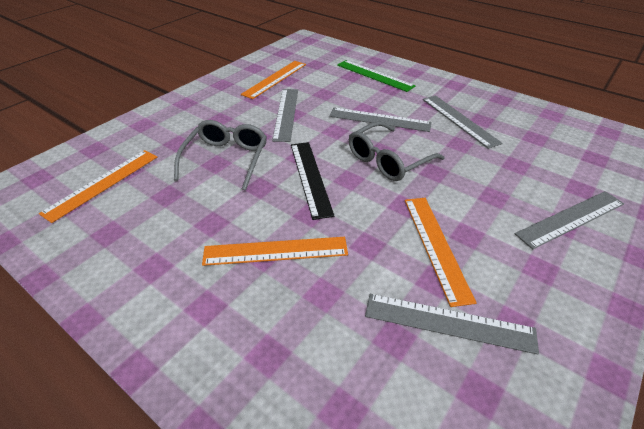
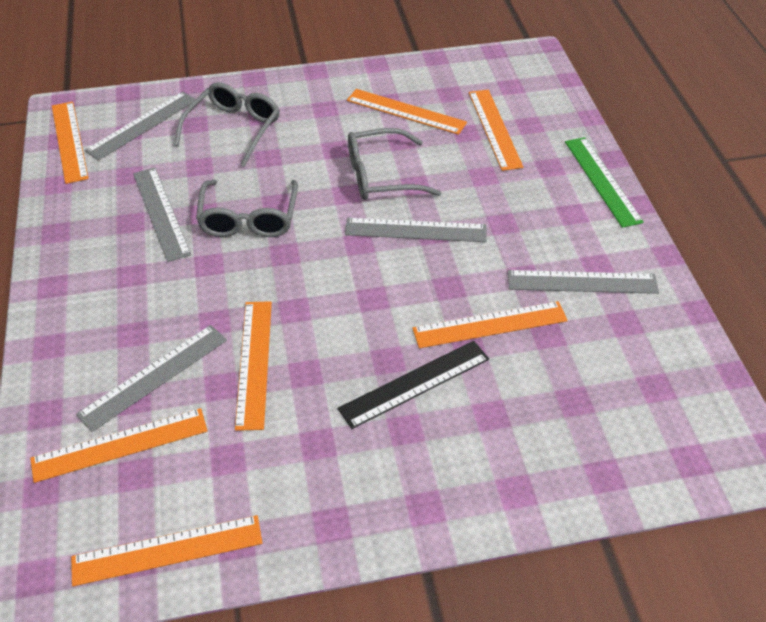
grey glasses: [174,120,267,190] [349,121,445,181] = 2 -> [174,82,280,167] [196,180,298,237] [348,128,441,200] = 3
orange ruler: [39,150,157,223] [202,237,348,266] [241,61,306,99] [405,198,477,307] = 4 -> [30,408,208,483] [52,101,89,184] [71,515,262,586] [235,301,272,431] [347,89,467,135] [412,301,568,348] [469,90,523,171] = 7

